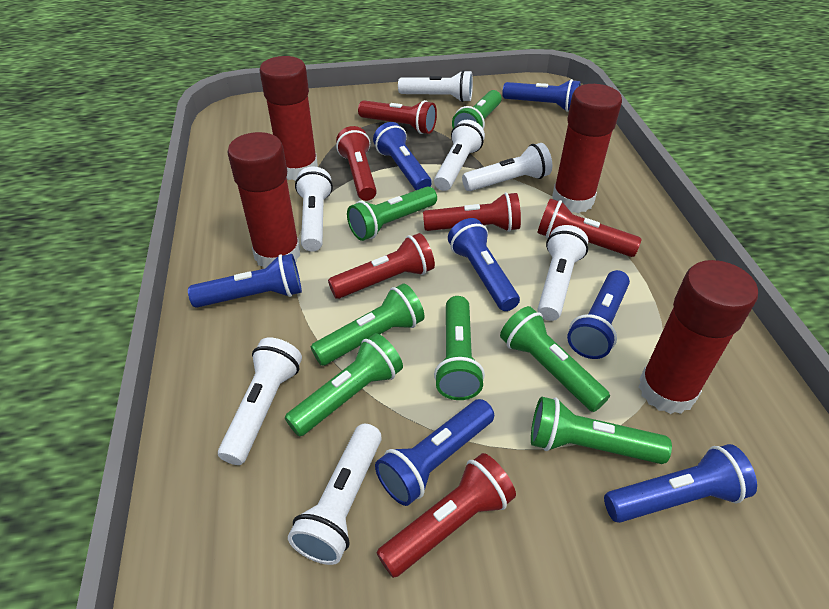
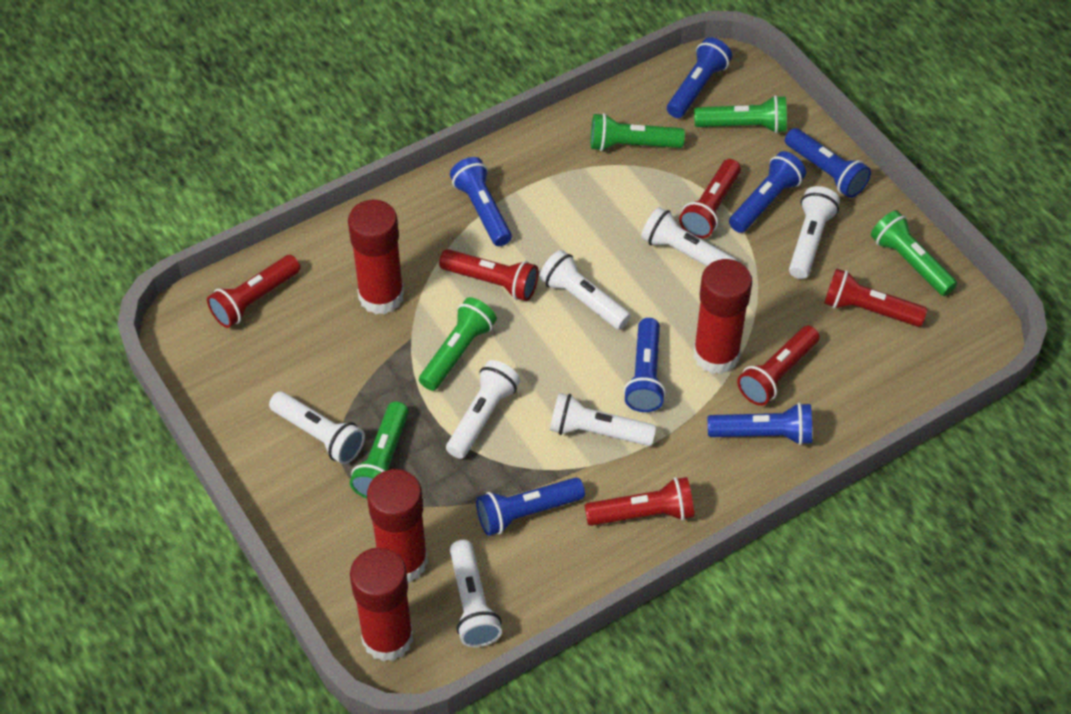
green flashlight: [285,333,403,437] [311,284,425,366] [347,186,437,241] [434,296,485,400] [452,90,502,130] [500,306,610,412] [531,397,672,464] = 7 -> [350,401,409,498] [419,297,497,391] [591,113,685,151] [694,95,787,133] [871,210,957,296] = 5

